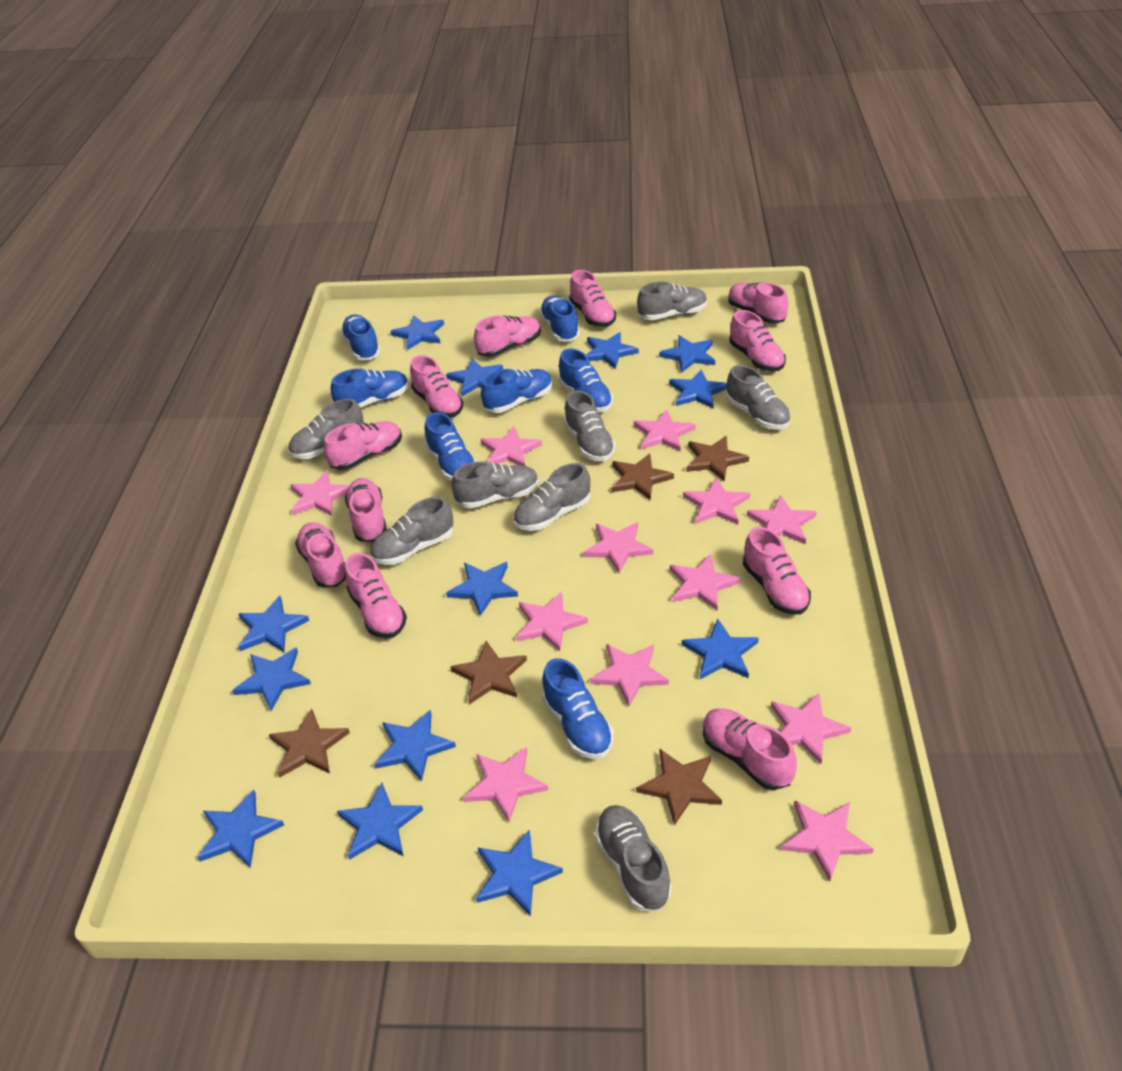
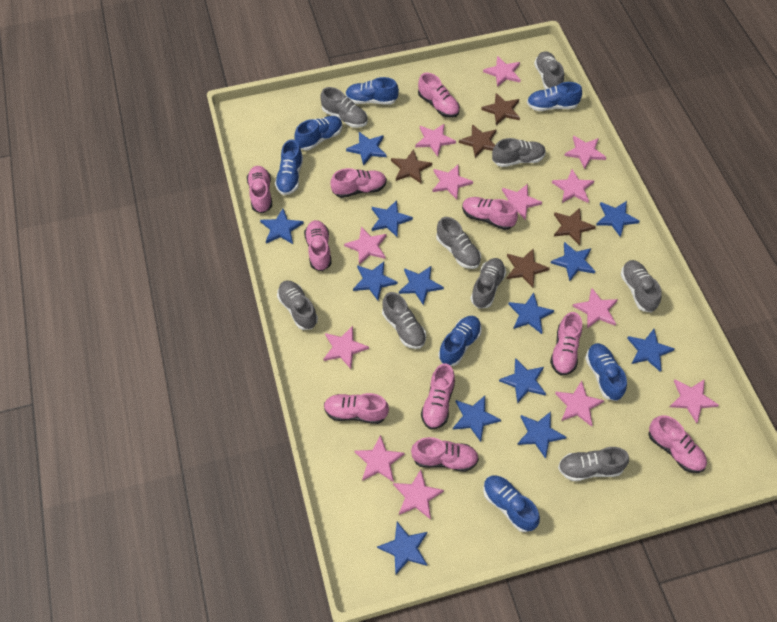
grey shoe: [288,399,364,459] [370,497,453,565] [452,461,539,509] [513,463,590,531] [564,390,616,461] [595,805,672,911] [637,282,707,320] [726,365,791,430] = 8 -> [277,281,318,330] [320,87,368,128] [382,292,426,349] [436,217,481,269] [471,258,506,308] [492,138,546,167] [534,51,564,90] [558,447,629,481] [621,260,662,312] = 9
pink shoe: [295,522,346,588] [324,421,402,470] [345,478,387,542] [345,553,407,638] [410,355,463,418] [474,315,541,357] [569,270,616,327] [703,708,797,790] [728,282,788,324] [729,310,786,371] [743,527,811,615] = 11 -> [247,166,272,213] [304,220,332,271] [324,393,389,424] [331,168,387,198] [411,437,479,472] [418,73,460,118] [421,363,455,429] [462,197,518,230] [550,312,582,376] [648,415,707,473] = 10
pink star: [290,470,350,516] [463,747,548,822] [480,426,542,466] [516,592,588,651] [583,522,653,573] [590,644,669,706] [634,409,696,451] [670,554,740,610] [683,477,750,525] [747,495,816,544] [771,693,851,764] [781,800,874,881] = 12 -> [323,326,369,369] [344,226,387,265] [354,435,405,482] [393,470,444,520] [415,123,456,157] [432,164,473,199] [483,56,521,87] [502,184,542,220] [552,169,594,203] [555,381,604,427] [564,135,607,169] [573,288,618,328] [670,379,719,423] = 13

